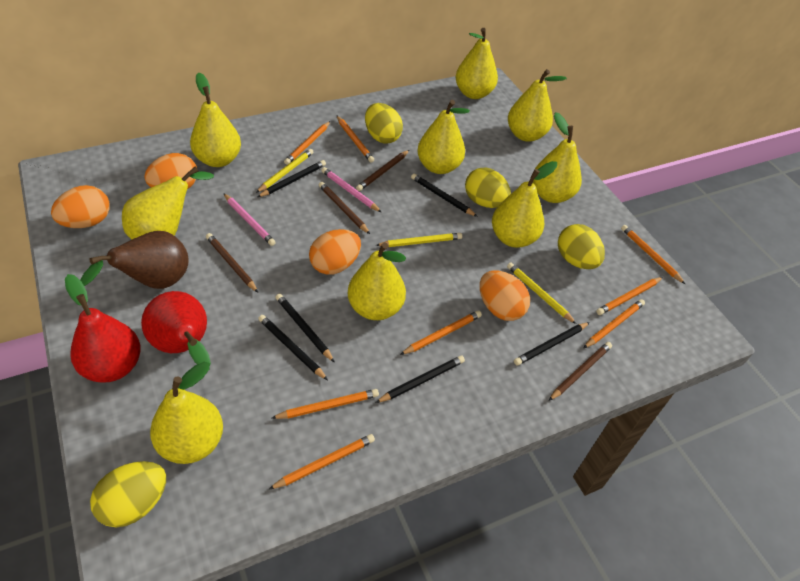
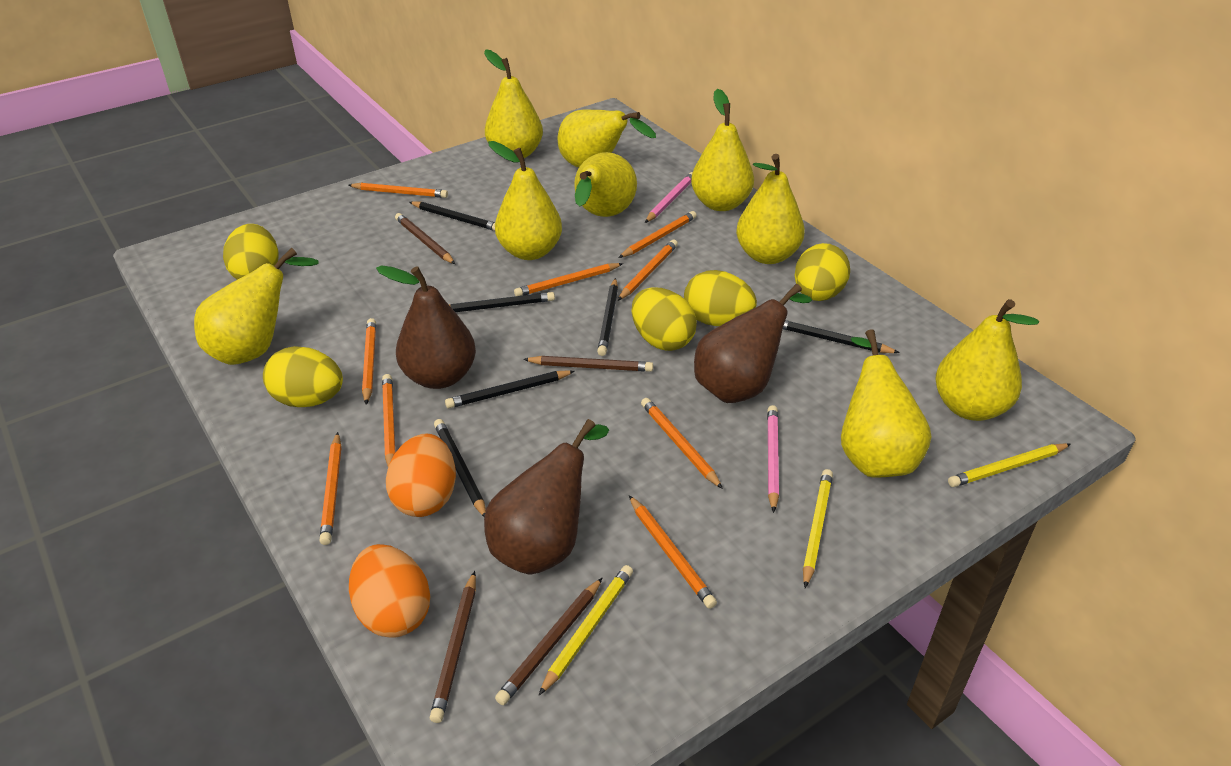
brown pear: [80,231,189,289] = 1 -> [376,265,476,389] [484,419,609,575] [694,284,812,403] = 3
orange egg: [51,185,110,228] [144,153,197,189] [309,229,361,275] [480,271,530,321] = 4 -> [349,544,431,638] [386,433,456,517] = 2
orange pencil: [268,434,375,490] [271,389,379,419] [284,121,331,165] [336,115,374,163] [400,311,482,355] [583,299,645,348] [596,277,663,315] [621,225,685,284] = 8 -> [320,432,341,545] [348,183,448,198] [362,318,376,405] [382,374,395,466] [514,263,623,296] [618,211,697,258] [618,240,678,301] [629,495,717,609] [641,398,723,489] = 9
red pear: [65,274,141,383] [141,291,211,364] = 2 -> none = 0
yellow egg: [90,461,166,527] [365,103,403,144] [465,167,511,208] [558,224,605,269] = 4 -> [223,224,279,280] [263,346,343,407] [631,287,697,351] [684,270,757,326] [795,243,850,301] = 5

